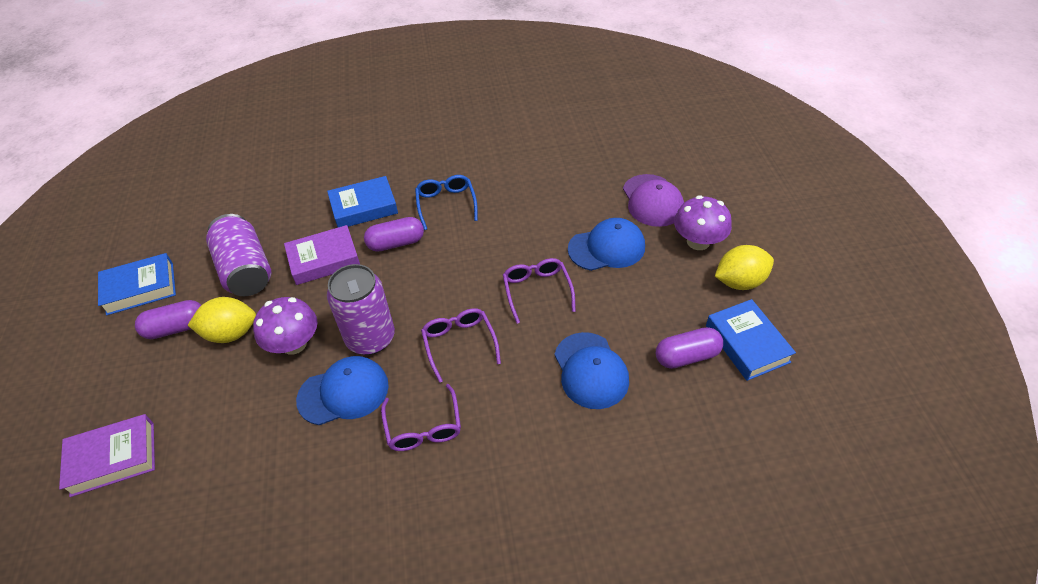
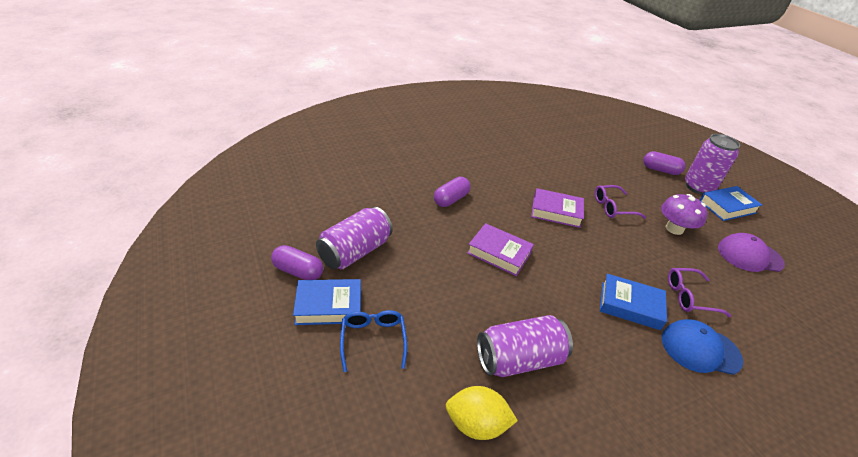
blue cap: [296,356,389,425] [554,332,629,409] [568,218,645,271] = 3 -> [662,319,743,375] = 1
purple can: [206,214,271,296] [327,264,395,355] = 2 -> [316,207,393,269] [477,315,573,377] [685,134,740,195] = 3
purple glasses: [381,384,461,451] [421,308,501,383] [503,258,576,324] = 3 -> [595,185,646,219] [668,268,731,317] = 2
purple mushroom: [253,297,318,355] [674,195,732,250] = 2 -> [661,194,707,235] = 1
yellow lemon: [188,297,256,343] [715,245,774,290] = 2 -> [446,386,518,440] = 1

